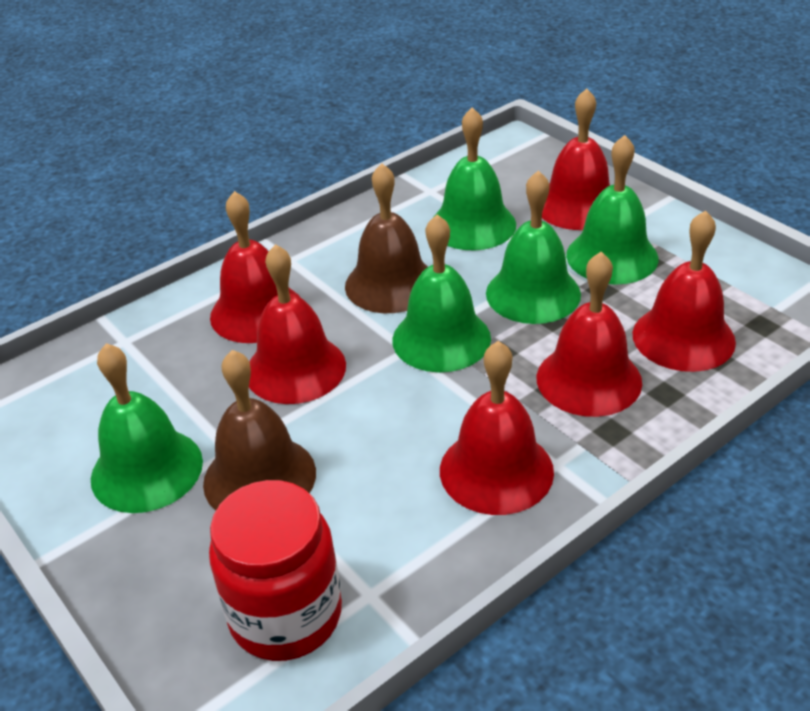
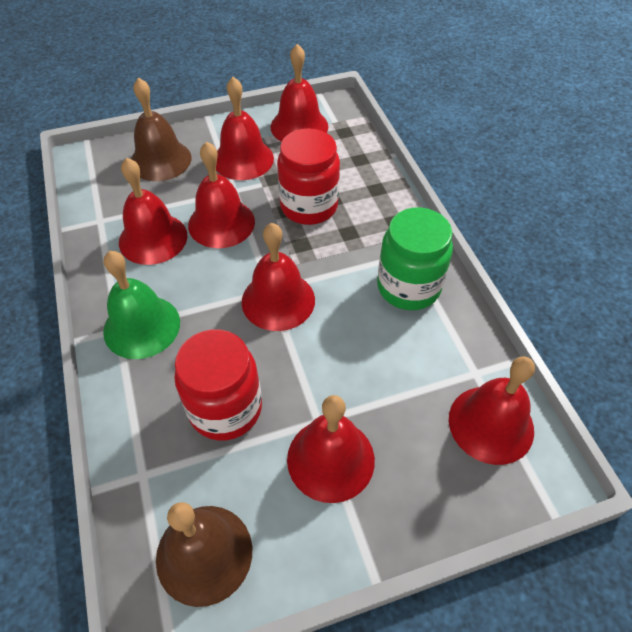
green bell: [91,343,203,513] [392,214,491,372] [433,107,516,250] [486,170,581,324] [566,135,658,284] = 5 -> [103,251,180,359] = 1
green jar: none = 0 -> [377,207,453,310] = 1
red bell: [210,191,300,343] [249,244,346,404] [440,341,554,515] [537,252,642,417] [542,88,610,230] [632,210,736,372] = 6 -> [119,158,187,265] [188,142,255,248] [216,77,274,180] [242,223,315,331] [271,44,328,142] [287,395,375,503] [449,356,535,465] = 7
red jar: [209,480,342,661] = 1 -> [174,329,262,441] [277,128,340,225] = 2

